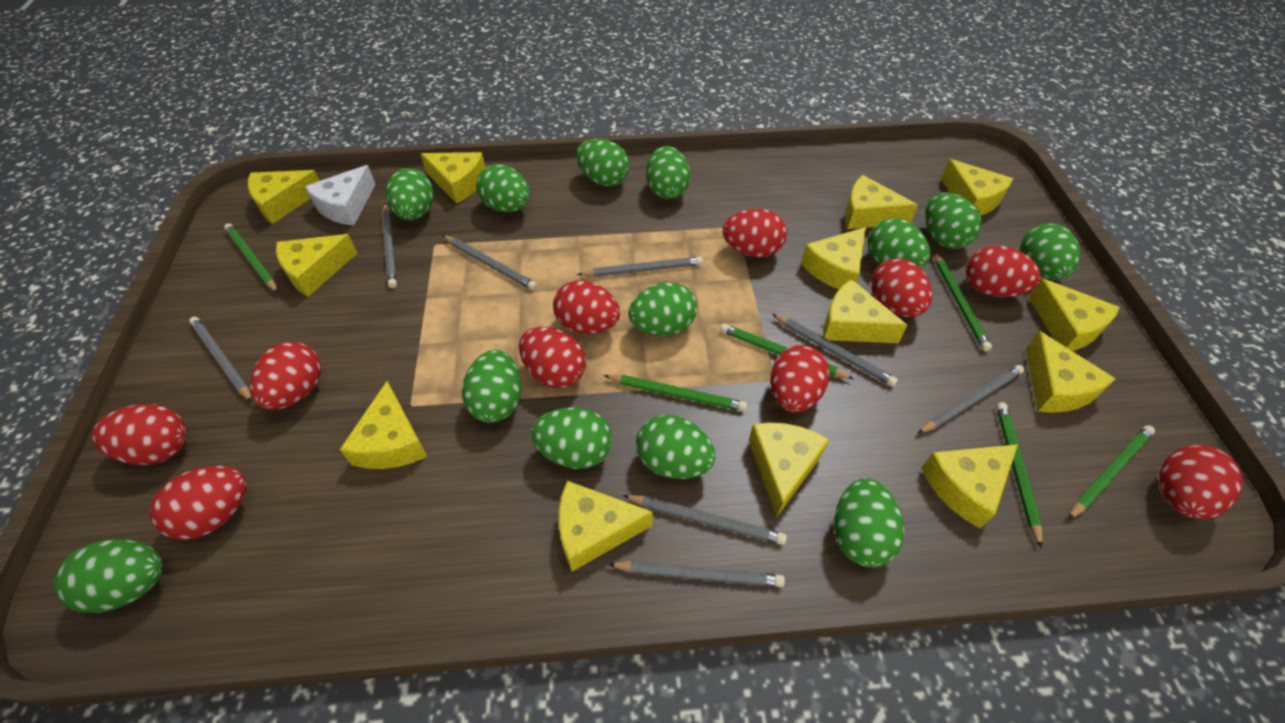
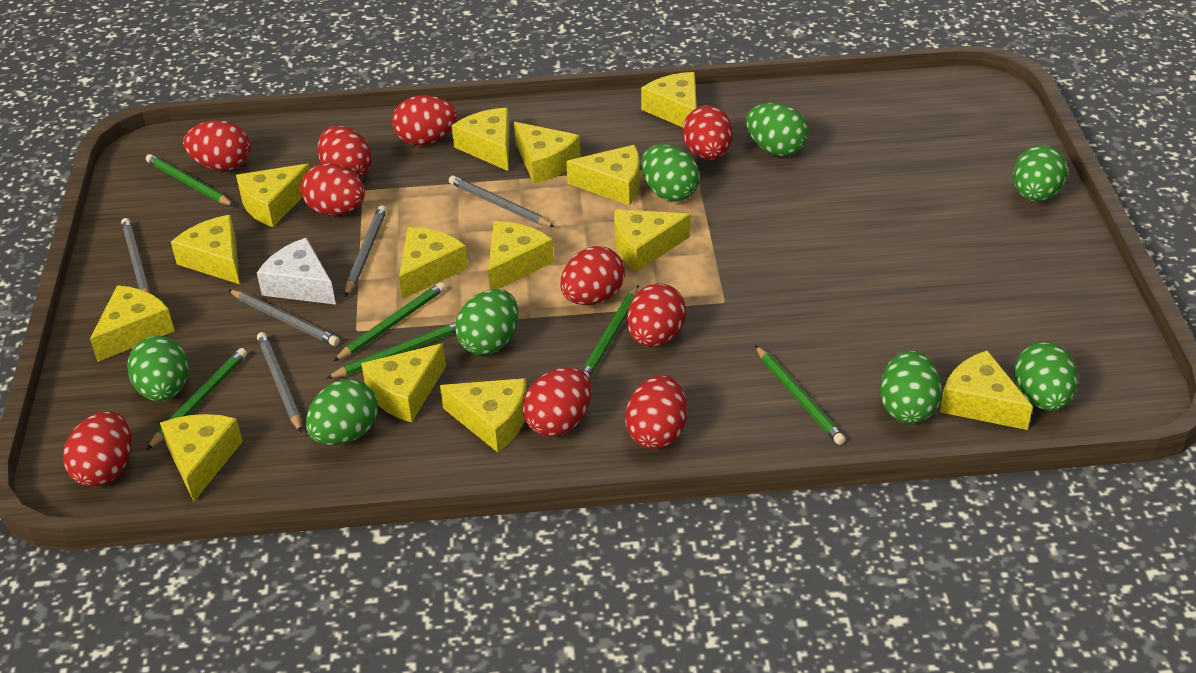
green egg: [54,539,163,613] [386,168,434,220] [462,350,522,422] [476,164,530,212] [531,407,612,469] [576,139,630,187] [628,282,697,335] [636,415,716,479] [646,146,691,199] [834,478,904,567] [868,219,930,268] [925,193,982,249] [1020,223,1080,280] = 13 -> [127,335,188,401] [306,379,378,445] [455,289,518,355] [641,144,700,202] [746,103,809,156] [880,350,942,424] [1013,145,1068,202] [1014,342,1078,411] = 8
grey pencil: [189,317,252,402] [382,204,397,288] [442,235,537,290] [577,257,703,277] [608,560,785,587] [623,495,787,545] [772,314,898,387] [917,365,1024,434] = 8 -> [121,218,150,293] [229,290,340,346] [257,332,302,432] [345,205,387,297] [449,175,555,227] = 5
yellow cheese: [248,170,320,224] [276,234,357,297] [340,381,428,469] [420,152,486,203] [559,481,653,572] [749,423,830,516] [801,227,866,289] [823,279,908,343] [845,175,918,229] [922,444,1018,529] [941,159,1013,216] [1026,331,1115,413] [1028,278,1120,351] = 13 -> [90,285,175,362] [160,414,243,502] [171,215,239,284] [236,164,310,227] [361,343,446,422] [399,227,468,300] [440,378,527,452] [452,108,510,171] [488,221,554,290] [514,122,581,184] [566,145,640,206] [614,209,691,272] [641,72,697,127] [940,350,1033,430] = 14

